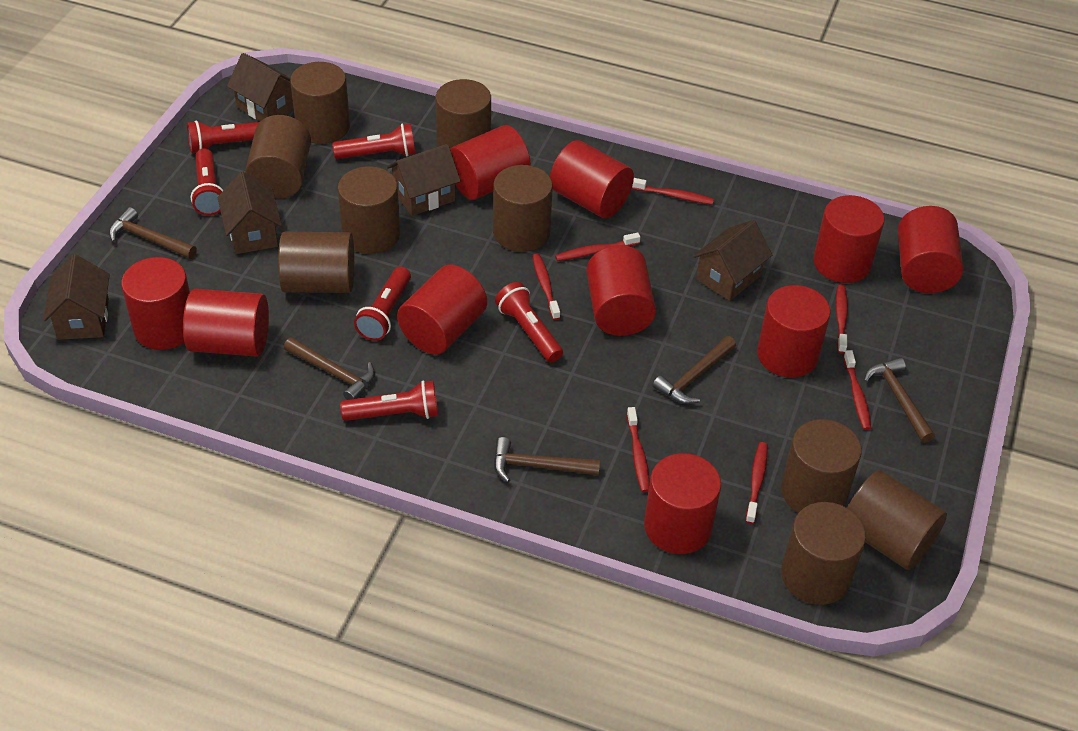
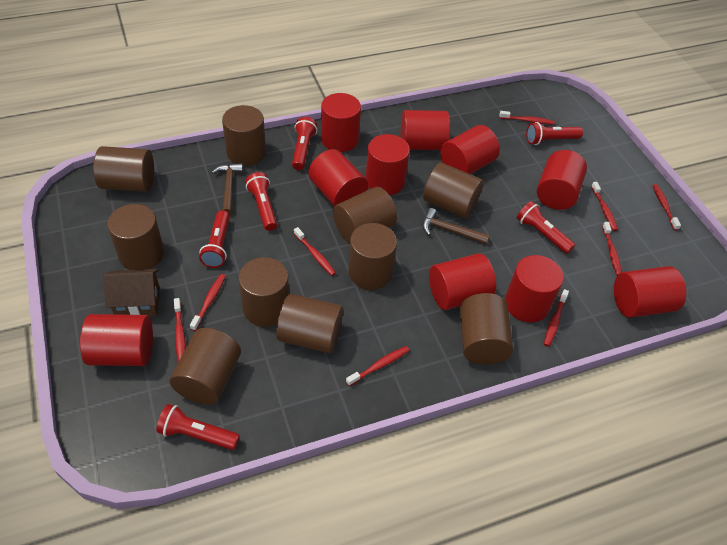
brown cylinder: [245,115,311,199] [278,232,354,293] [290,62,350,144] [338,166,400,254] [435,79,491,149] [493,165,553,252] [781,419,862,513] [781,502,866,605] [847,470,947,570] = 9 -> [93,146,154,192] [107,204,164,270] [170,328,241,405] [222,105,266,166] [239,257,289,327] [276,294,343,353] [333,187,397,244] [348,223,397,290] [423,162,483,218] [460,293,513,365] = 10
brown hammer: [109,207,197,259] [284,337,375,400] [494,437,600,482] [653,336,736,404] [864,357,935,443] = 5 -> [212,163,243,215] [422,208,490,245] = 2
brown house: [43,254,110,340] [218,171,282,254] [227,53,294,122] [387,144,461,216] [693,220,772,301] = 5 -> [103,269,160,316] = 1
red toothbrush: [532,254,560,320] [555,232,640,261] [627,407,650,493] [631,178,714,205] [746,442,767,524] [836,284,848,354] [844,350,871,430] = 7 -> [174,298,186,362] [190,274,226,331] [294,227,336,276] [346,346,410,386] [499,111,555,125] [544,289,569,347] [591,182,618,231] [602,222,622,276] [653,184,681,231] = 9

